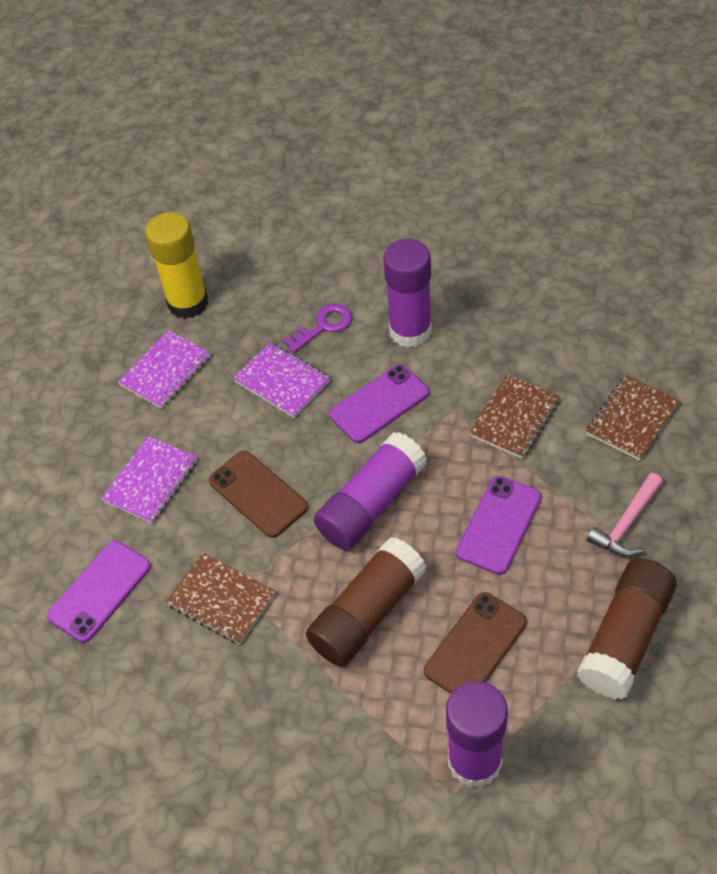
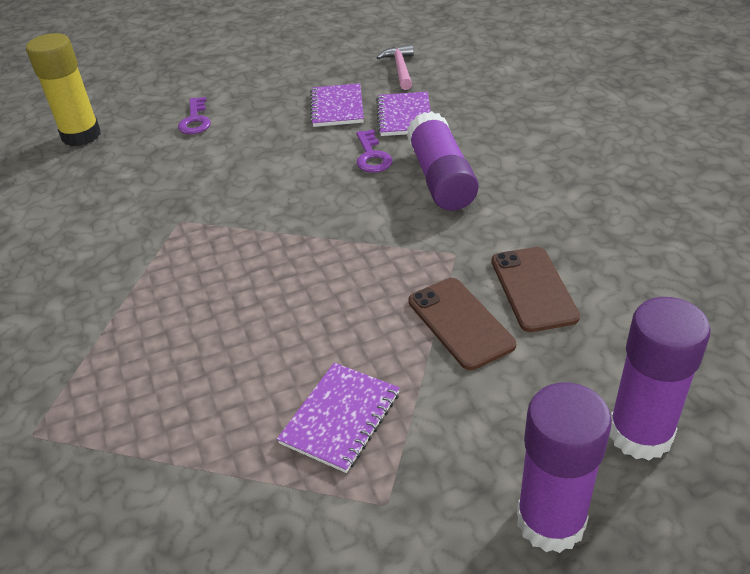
brown glue stick: [306,537,426,667] [577,558,677,699] = 2 -> none = 0
brown notebook: [166,552,276,645] [469,375,560,459] [586,375,680,461] = 3 -> none = 0
purple key: [283,304,352,353] = 1 -> [178,97,211,134] [356,129,393,173] = 2
purple phone: [47,541,151,643] [329,364,429,443] [456,476,541,575] = 3 -> none = 0

